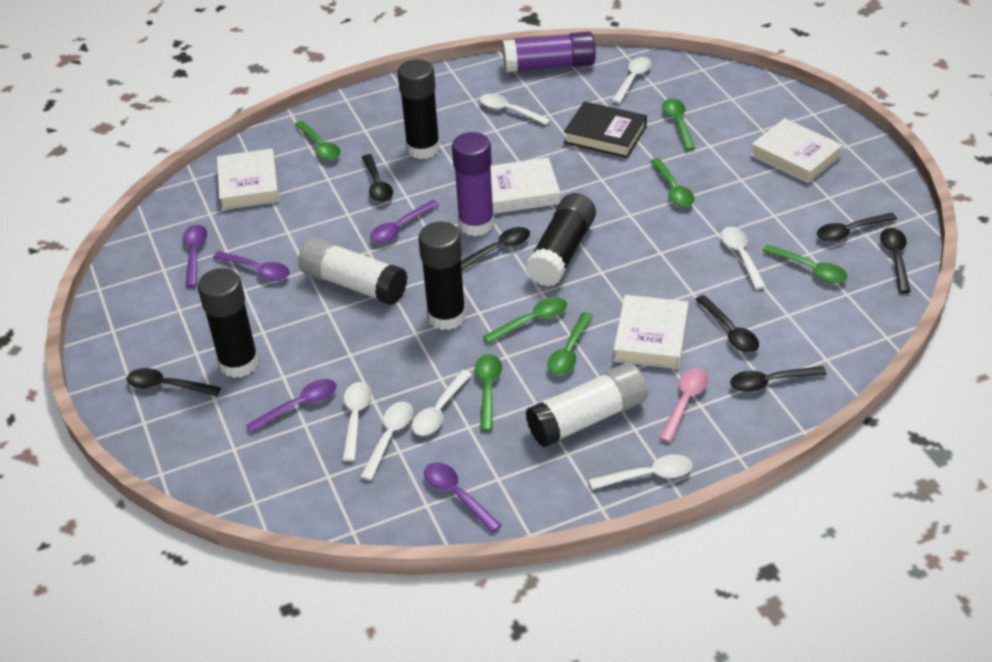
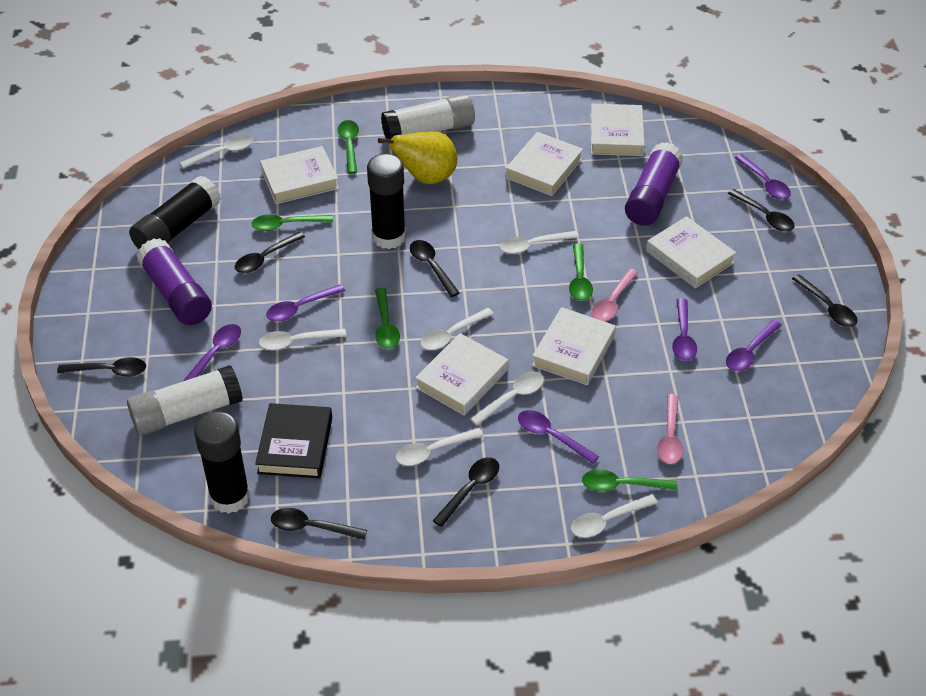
black glue stick: [198,268,259,378] [398,59,440,159] [418,222,466,330] [525,193,596,287] = 4 -> [129,175,221,249] [194,412,250,514] [367,154,406,249] = 3
green spoon: [295,121,341,160] [475,354,502,431] [483,297,567,344] [547,312,593,375] [650,158,694,207] [662,99,695,150] [762,244,847,283] = 7 -> [252,214,333,231] [338,120,359,174] [375,288,400,349] [569,243,593,301] [582,469,677,491] = 5
pink spoon: [659,368,708,442] = 1 -> [591,269,638,321] [657,394,684,464] = 2
purple spoon: [183,225,207,287] [213,251,290,281] [246,379,337,433] [370,200,439,243] [424,462,502,533] = 5 -> [182,324,241,382] [266,284,345,321] [518,410,599,464] [672,298,697,361] [726,320,782,371] [735,154,791,199] = 6
white book: [217,149,279,210] [491,158,560,214] [613,295,689,369] [751,118,843,183] = 4 -> [260,146,339,204] [415,333,508,416] [506,132,583,196] [532,307,616,385] [590,104,645,156] [646,216,736,289] = 6
yellow pear: none = 0 -> [378,131,457,184] = 1

